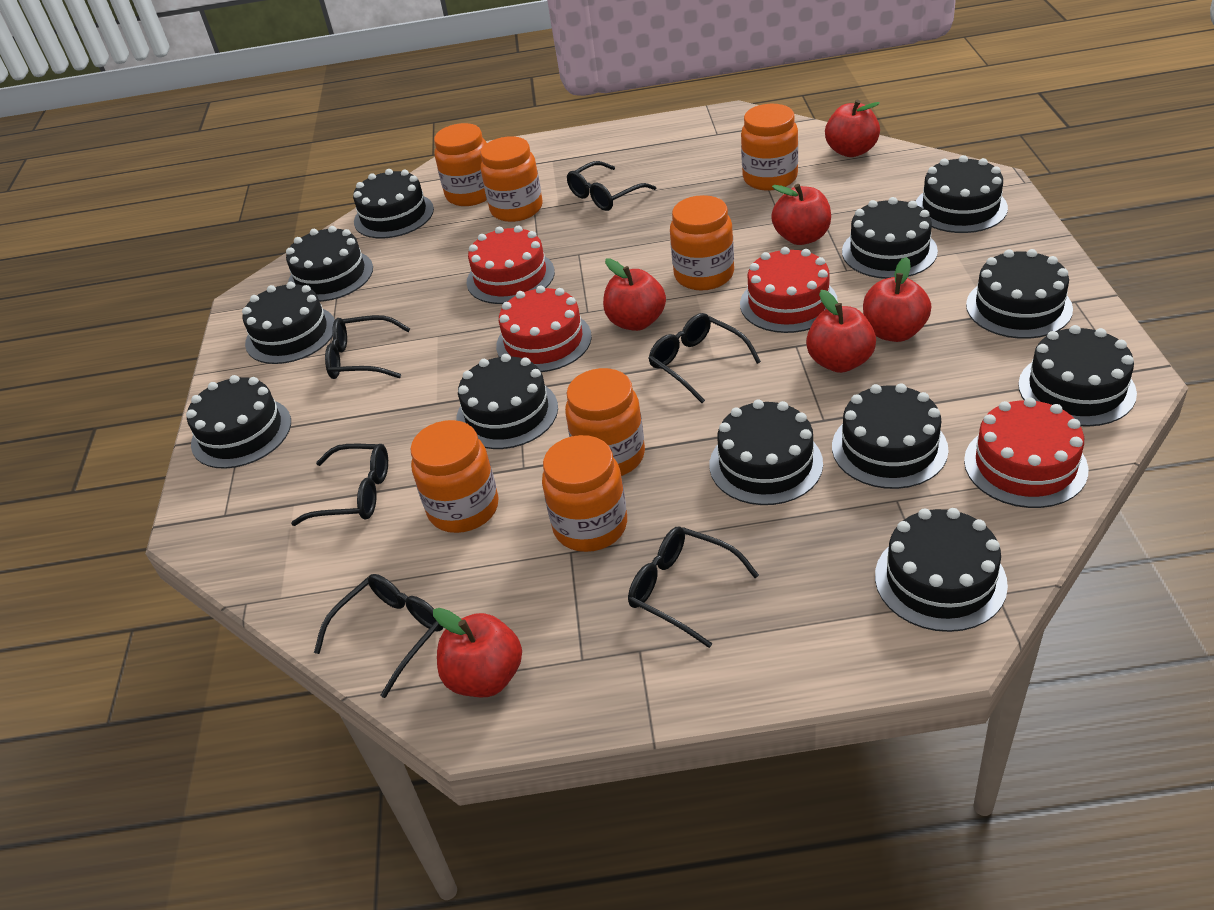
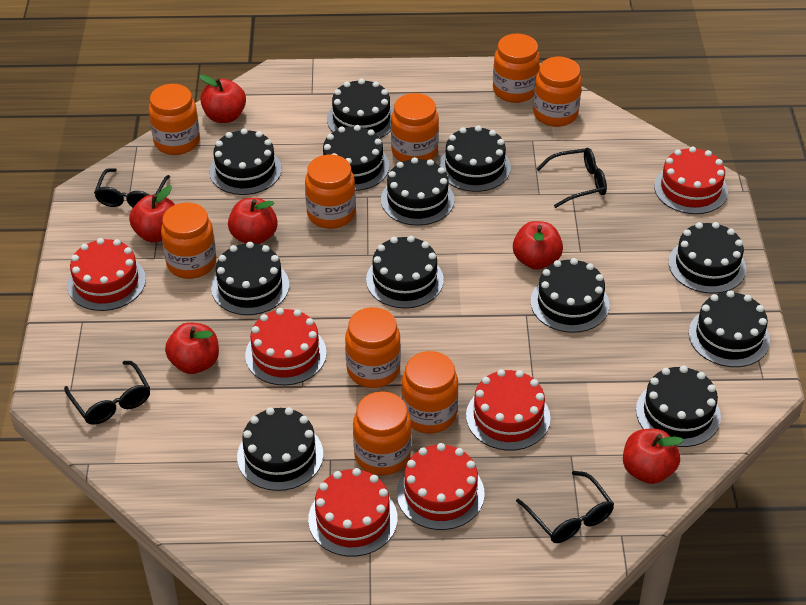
black glasses: [291,444,388,526] [314,574,443,698] [325,315,410,379] [567,161,656,211] [628,526,759,648] [648,313,761,403] = 6 -> [64,361,150,425] [94,168,170,207] [516,471,614,543] [536,148,607,208] = 4
orange jar: [411,420,499,533] [434,123,487,206] [481,136,543,222] [542,435,627,552] [565,368,645,476] [670,195,734,291] [741,104,798,191] = 7 -> [149,84,200,155] [161,202,216,279] [305,154,356,229] [345,307,401,388] [353,391,411,476] [391,93,439,162] [402,351,458,433] [493,34,540,103] [533,57,582,127] = 9
red cake: [467,226,555,304] [496,286,592,372] [740,247,838,333] [964,397,1088,508] = 4 -> [67,238,146,311] [245,308,327,385] [308,468,397,557] [397,443,485,530] [466,369,551,451] [654,147,728,214] = 6

